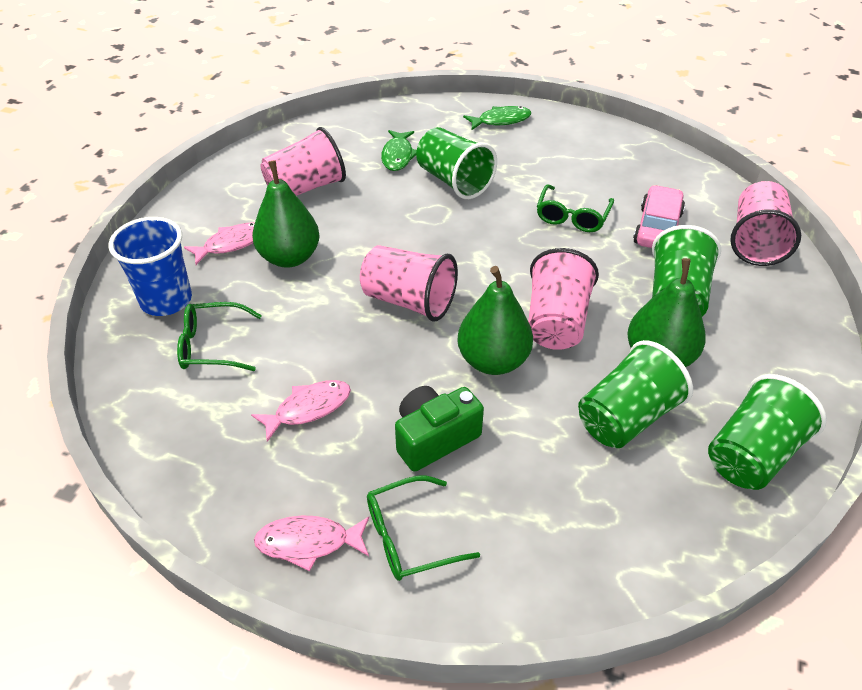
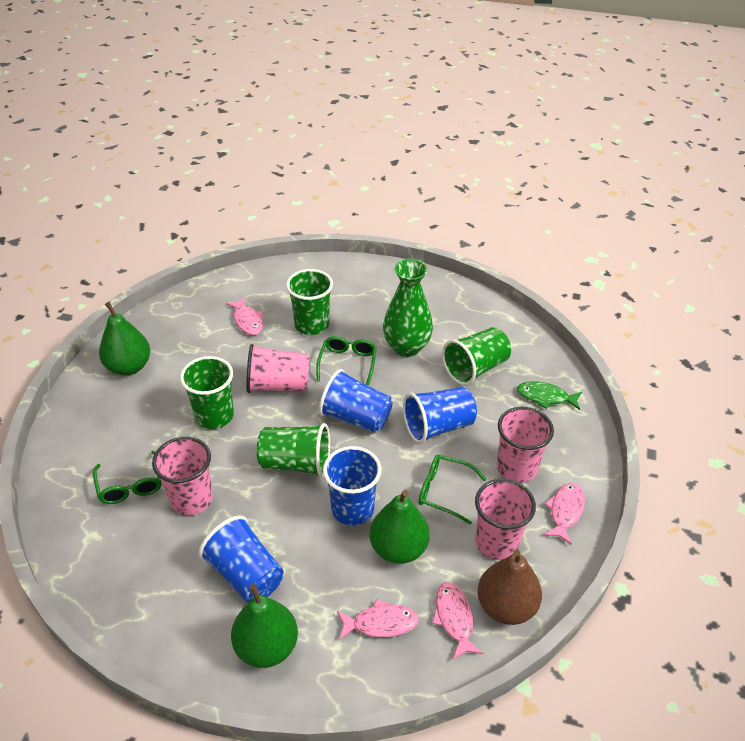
blue cup: [108,217,192,316] = 1 -> [199,515,283,603] [319,369,393,433] [323,446,382,526] [403,387,477,443] = 4
brown pear: none = 0 -> [477,549,542,625] = 1
green camera: [395,386,484,472] = 1 -> none = 0
green fish: [381,130,417,171] [463,106,531,130] = 2 -> [517,381,582,410] = 1
green vase: none = 0 -> [383,259,433,357] = 1
pink car: [633,185,685,248] = 1 -> none = 0
pink fish: [184,222,255,265] [251,380,351,442] [254,516,369,571] = 3 -> [226,296,263,335] [337,599,419,640] [432,582,483,660] [544,483,585,545] = 4

